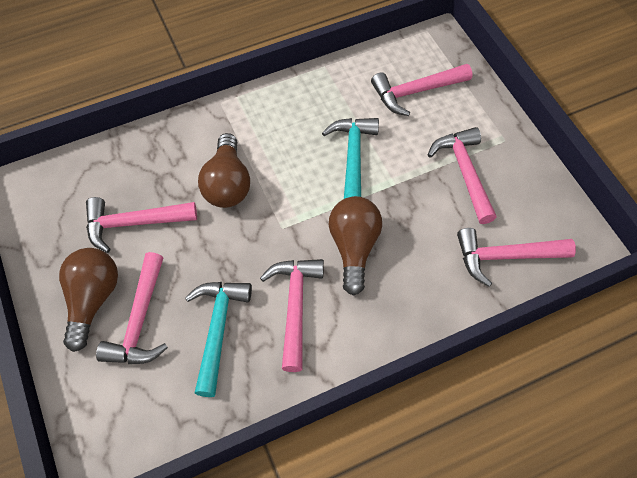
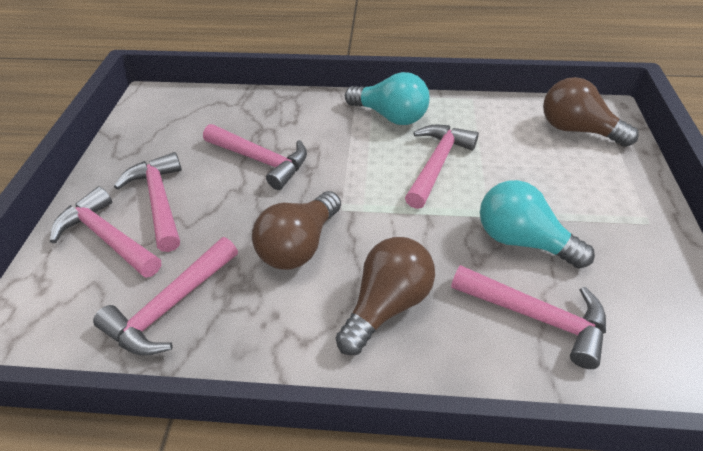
turquoise hammer: [185,282,252,397] [322,118,379,199] = 2 -> none = 0
turquoise light bulb: none = 0 -> [345,72,430,125] [480,180,595,268] = 2

